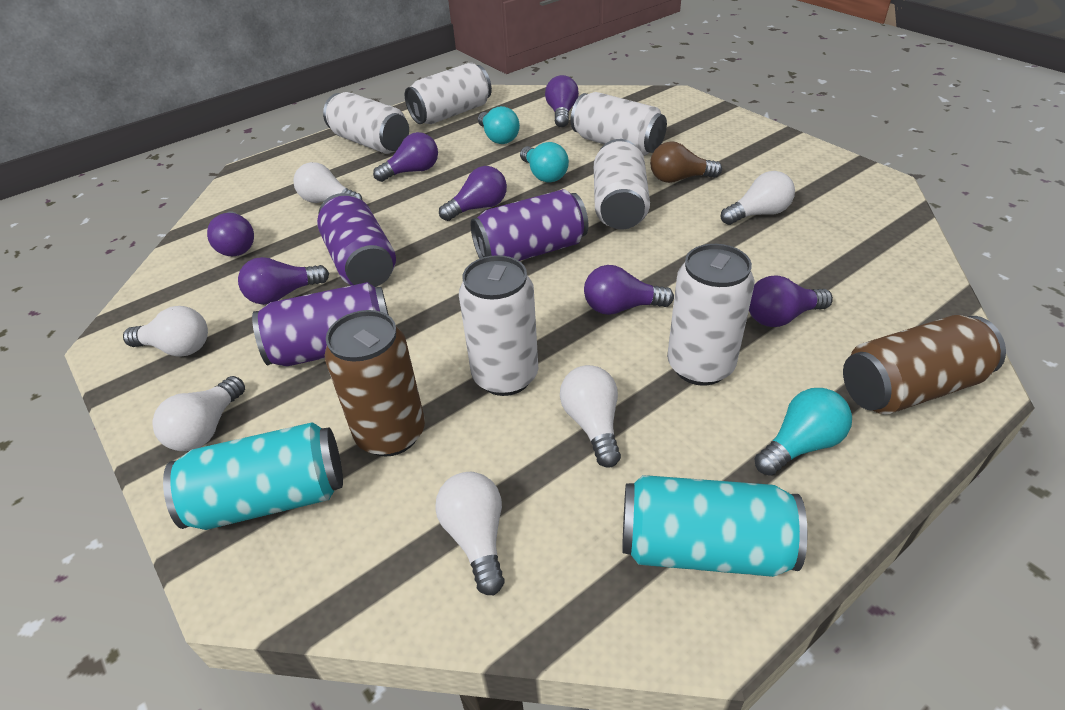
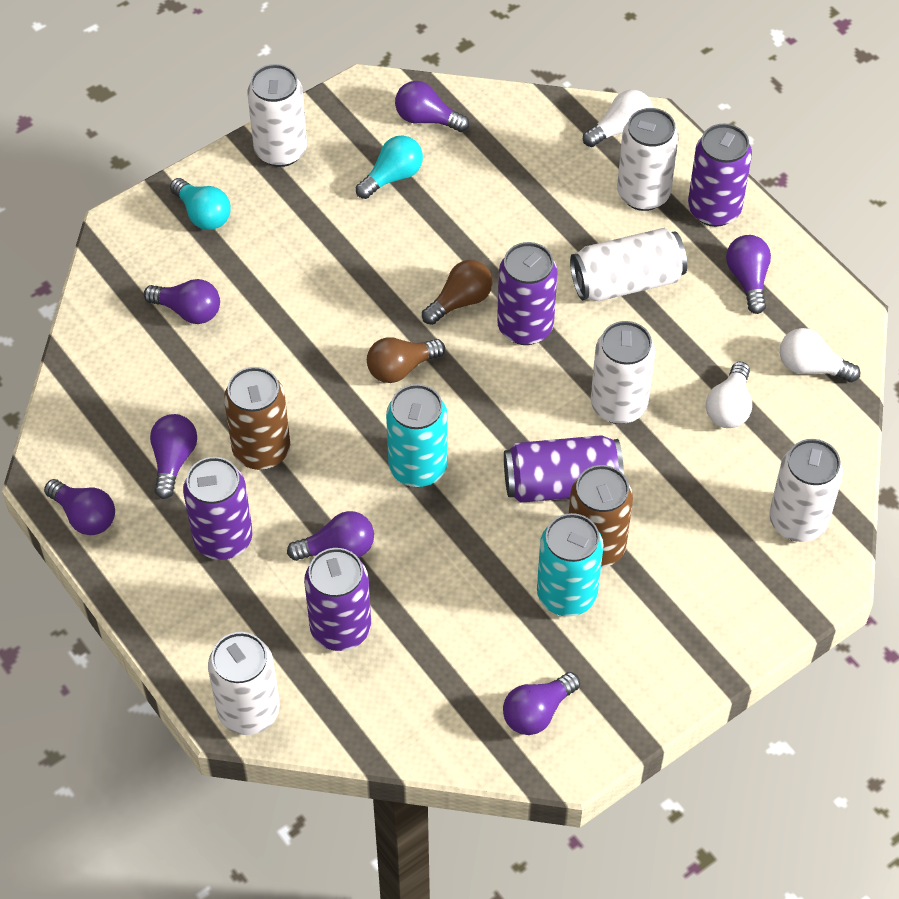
brown light bulb: [650,141,722,183] = 1 -> [367,337,445,383] [422,260,493,325] = 2
purple can: [252,282,389,367] [317,193,396,287] [471,189,588,261] = 3 -> [183,457,252,560] [304,548,371,651] [497,242,558,345] [504,435,624,503] [688,124,752,227] = 5
turquoise light bulb: [478,106,520,144] [520,142,569,183] [754,388,852,476] = 3 -> [170,178,231,230] [356,135,423,199] = 2
white light bulb: [123,306,208,357] [152,376,245,451] [294,162,363,203] [435,472,505,595] [560,365,621,468] [721,171,795,225] = 6 -> [583,90,653,147] [706,361,752,428] [780,328,860,382] = 3

